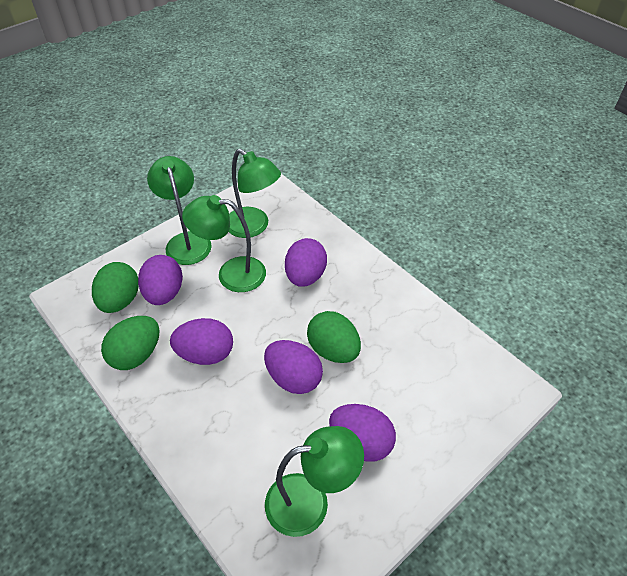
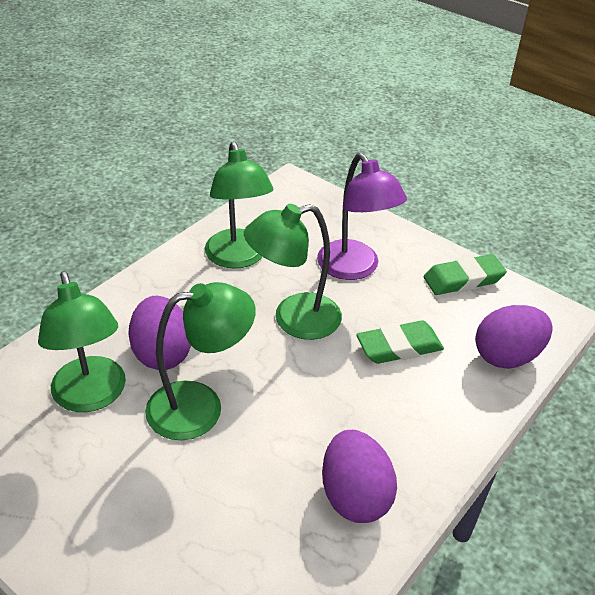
green egg: [92,262,139,313] [101,316,160,370] [307,311,361,363] = 3 -> none = 0
green eraser: none = 0 -> [356,321,444,364] [424,254,507,295] = 2
purple egg: [138,255,183,305] [170,318,233,365] [264,340,323,394] [285,238,327,287] [329,404,396,462] = 5 -> [128,296,191,370] [322,430,397,523] [475,305,553,369] = 3
purple lamp: none = 0 -> [317,153,407,280] = 1

